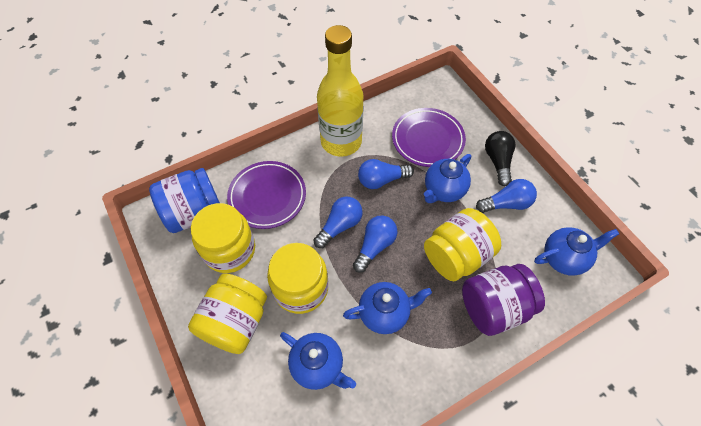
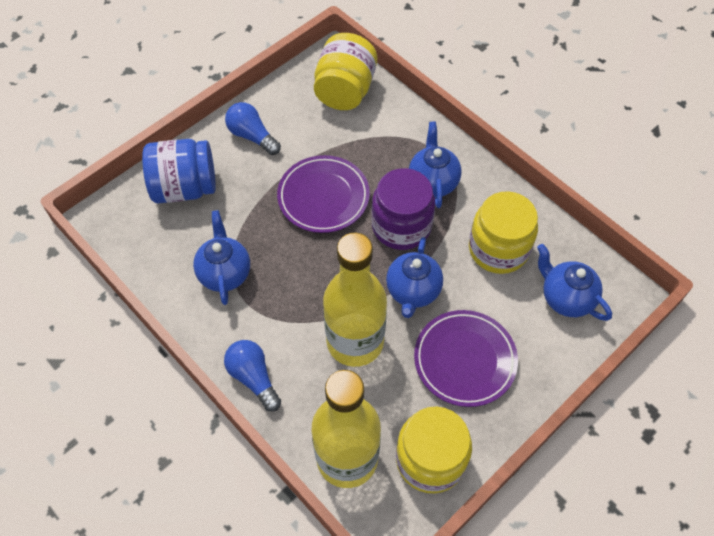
black light bulb: [485,131,516,186] = 1 -> none = 0
blue light bulb: [314,196,363,248] [353,215,398,273] [358,159,414,189] [476,179,537,213] = 4 -> [224,340,281,411] [225,102,281,155] = 2
yellow bottle: [317,25,364,157] = 1 -> [312,370,381,488] [323,232,387,367] = 2
yellow jar: [188,273,267,354] [191,203,255,273] [267,243,328,314] [424,208,501,281] = 4 -> [314,33,377,110] [396,406,472,493] [469,192,538,274] = 3

